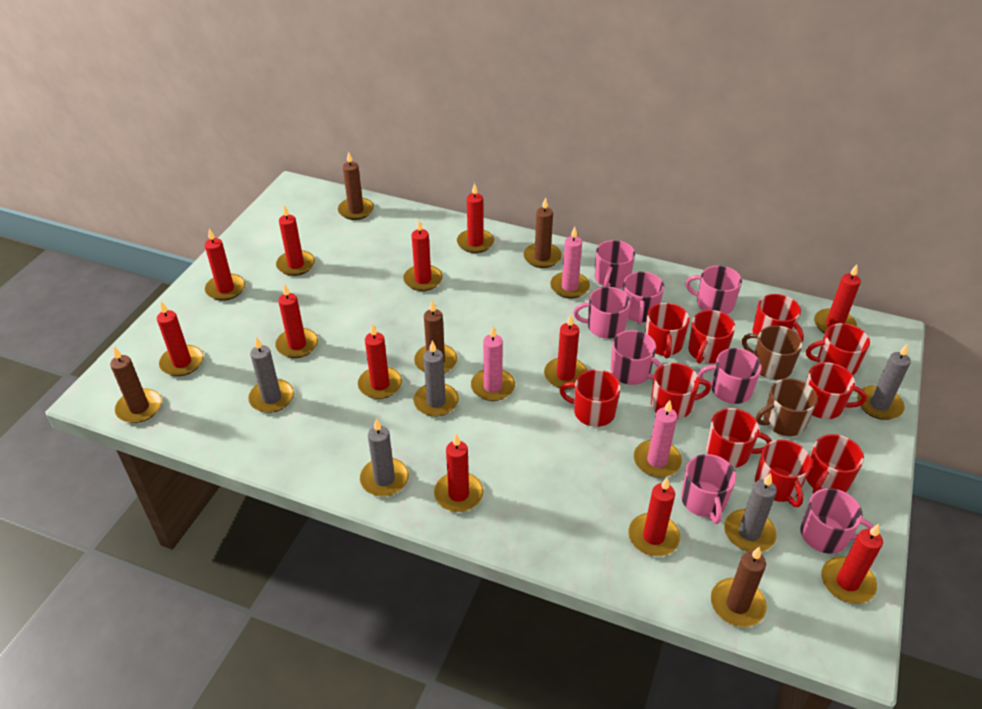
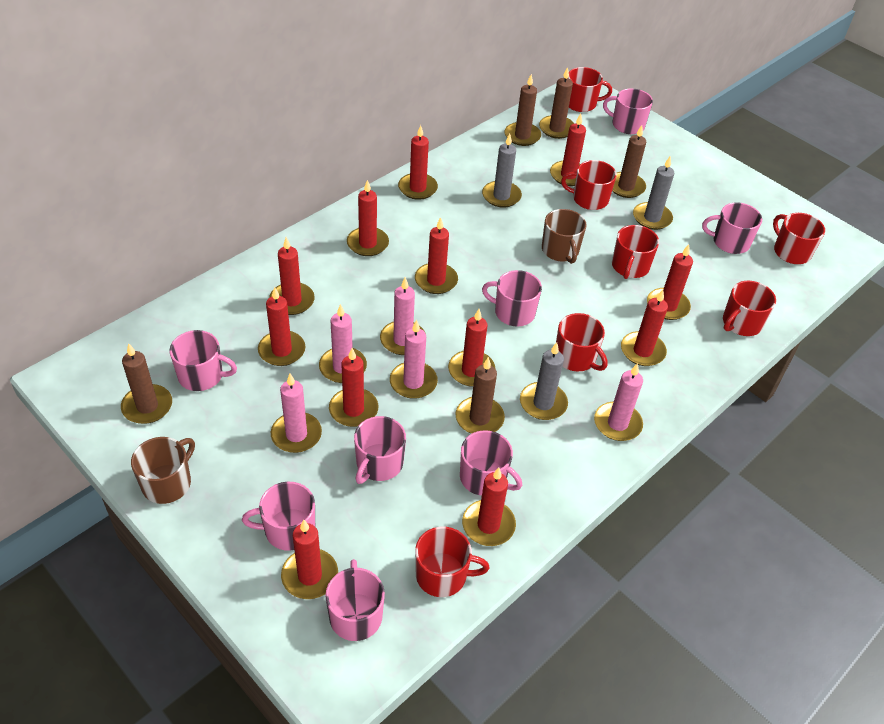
grey candle: [248,337,294,413] [360,418,409,497] [414,340,459,417] [724,473,777,552] [857,343,911,420] = 5 -> [482,133,522,208] [520,342,568,420] [633,156,674,230] = 3
pink candle: [471,326,515,401] [550,227,590,299] [634,400,682,477] = 3 -> [271,374,322,453] [319,304,367,383] [380,277,425,355] [390,320,438,399] [594,363,643,441] = 5
red mug: [560,370,621,427] [645,303,690,359] [651,363,711,419] [688,310,735,364] [706,408,772,468] [753,294,804,341] [755,440,812,507] [806,323,870,375] [806,362,867,419] [806,434,864,494] = 10 -> [415,527,490,597] [556,313,608,371] [561,160,617,210] [568,67,612,112] [612,225,659,279] [723,281,776,336] [773,213,825,264] = 7

